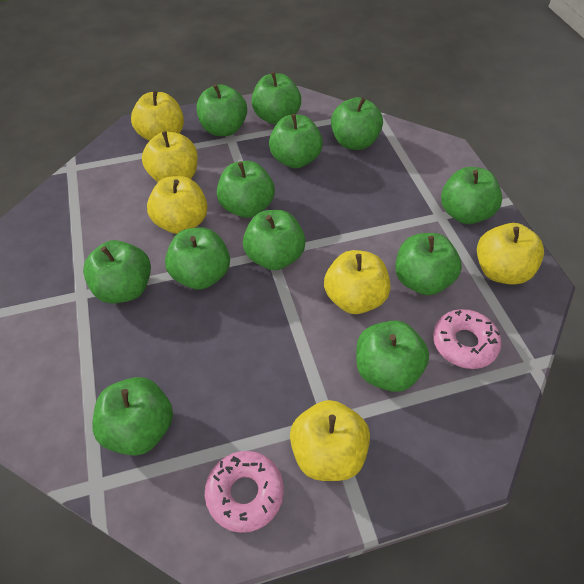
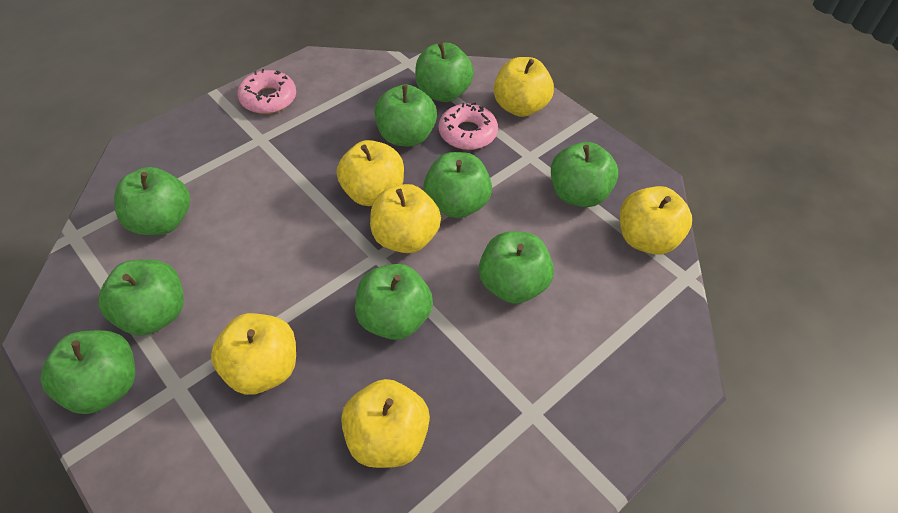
green apple: [83,240,151,304] [92,377,173,456] [165,228,230,290] [196,84,247,136] [217,161,275,218] [243,210,306,270] [251,72,301,125] [269,114,323,168] [331,97,383,150] [356,320,429,392] [395,233,462,295] [441,167,502,224] = 12 -> [40,330,135,414] [98,259,184,336] [114,167,190,235] [355,264,433,340] [374,84,437,146] [415,42,474,102] [423,152,492,218] [479,231,554,304] [551,142,618,207] = 9

